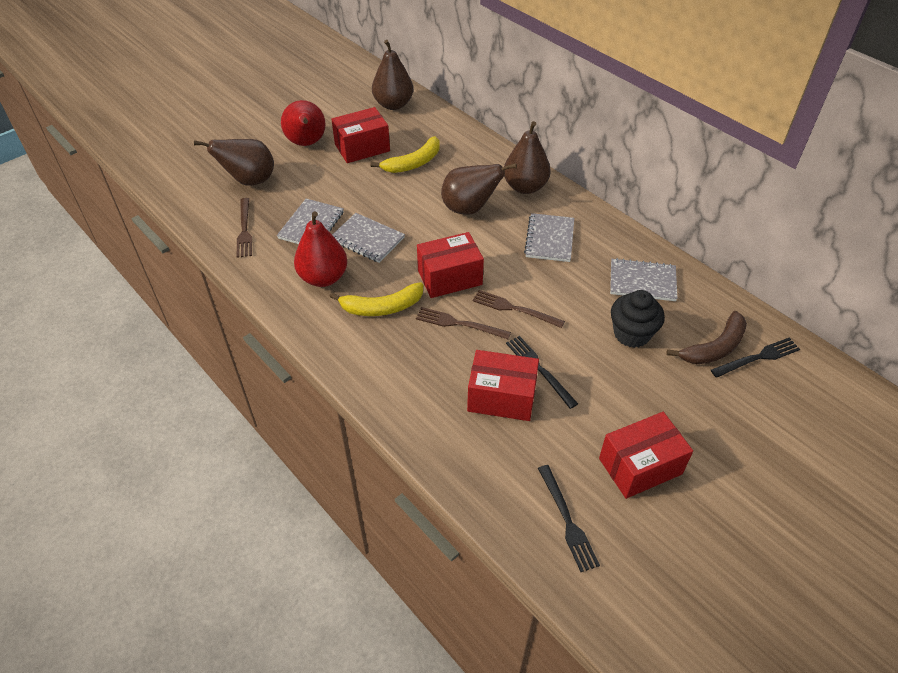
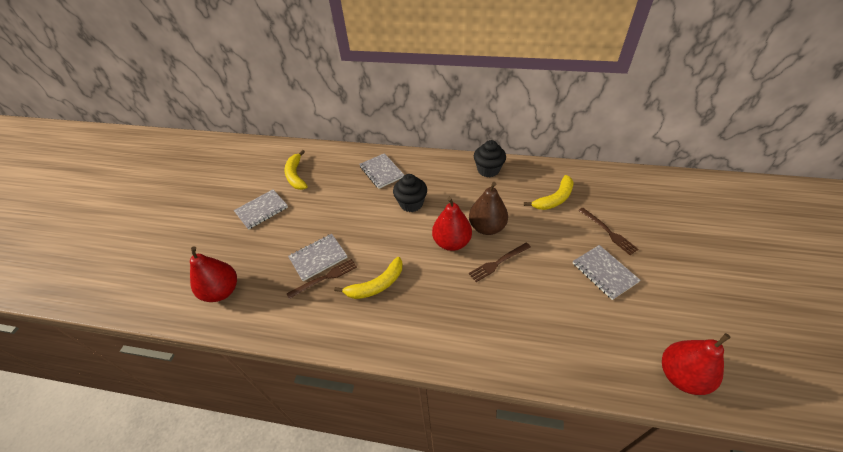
black cupcake: [611,290,665,348] = 1 -> [393,174,427,212] [474,140,506,177] = 2
black fork: [506,336,578,409] [538,465,600,572] [711,338,800,378] = 3 -> none = 0
brown banana: [666,311,747,364] = 1 -> none = 0
brown pear: [194,139,274,186] [372,40,413,110] [441,163,517,215] [504,121,551,194] = 4 -> [469,182,508,235] = 1
red box: [331,107,390,163] [417,232,484,298] [467,350,539,421] [599,412,693,499] = 4 -> none = 0
red pear: [281,100,325,146] [294,211,347,287] = 2 -> [190,246,237,302] [432,197,472,251] [662,333,731,395] = 3
yellow banana: [329,282,423,316] [370,136,440,173] = 2 -> [284,150,308,190] [334,257,403,299] [524,175,574,210] = 3

